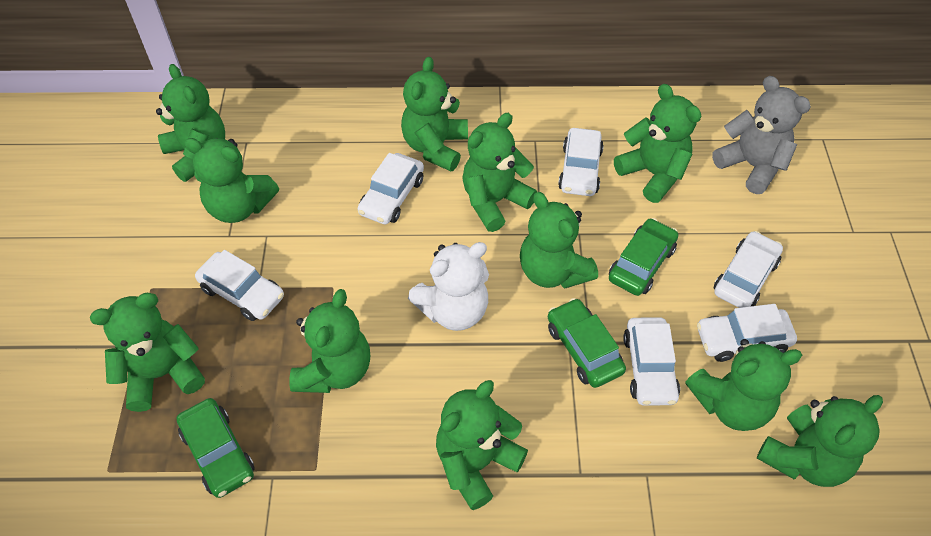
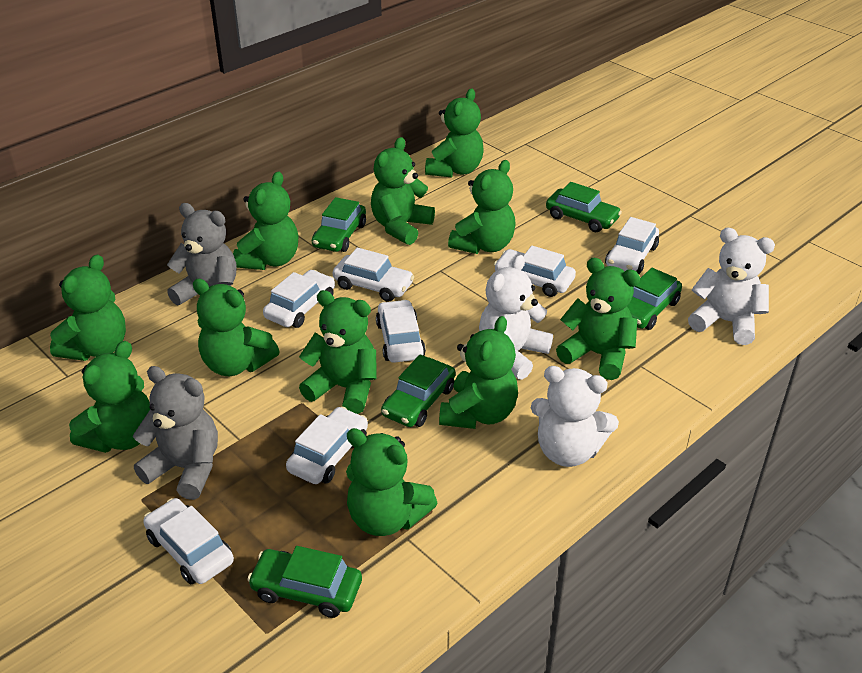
green car: [177,398,255,498] [548,298,626,388] [609,218,678,296] = 3 -> [247,546,362,618] [312,197,366,252] [381,354,456,427] [546,182,622,232] [627,268,682,330] = 5
grey teddy bear: [712,76,811,194] = 1 -> [133,366,218,500] [167,203,236,306] = 2
white car: [195,250,284,321] [358,153,424,225] [558,128,604,196] [623,317,680,406] [697,304,797,362] [714,231,783,308] = 6 -> [143,498,234,584] [263,270,335,328] [286,407,368,484] [333,247,414,302] [376,300,426,363] [494,246,576,297] [605,217,659,274] = 7
white teddy bear: [408,242,489,331] = 1 -> [479,255,553,380] [531,366,619,467] [688,228,775,345] = 3

